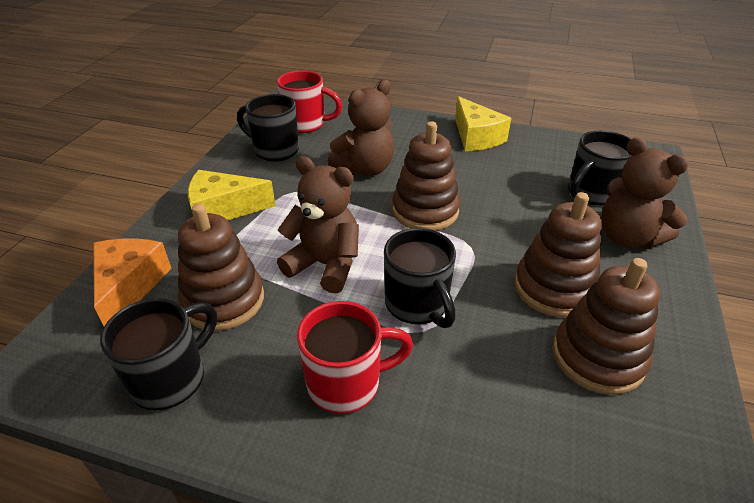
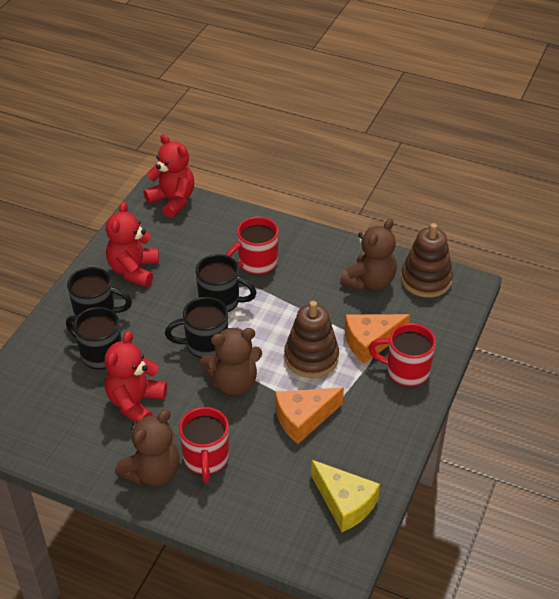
brown stacking toy: [178,204,264,331] [392,121,460,231] [514,192,602,317] [553,258,660,395] = 4 -> [284,301,339,378] [401,223,453,298] = 2
orange cheese: [93,238,172,326] = 1 -> [275,387,344,444] [345,314,410,364] = 2
red mug: [277,71,343,133] [297,301,413,414] = 2 -> [179,407,229,483] [226,217,279,274] [369,323,436,387] = 3
red teddy bear: none = 0 -> [105,331,167,422] [106,202,159,287] [144,134,194,218] = 3
yellow cheese: [188,170,275,220] [455,96,511,151] = 2 -> [311,460,380,532] = 1

